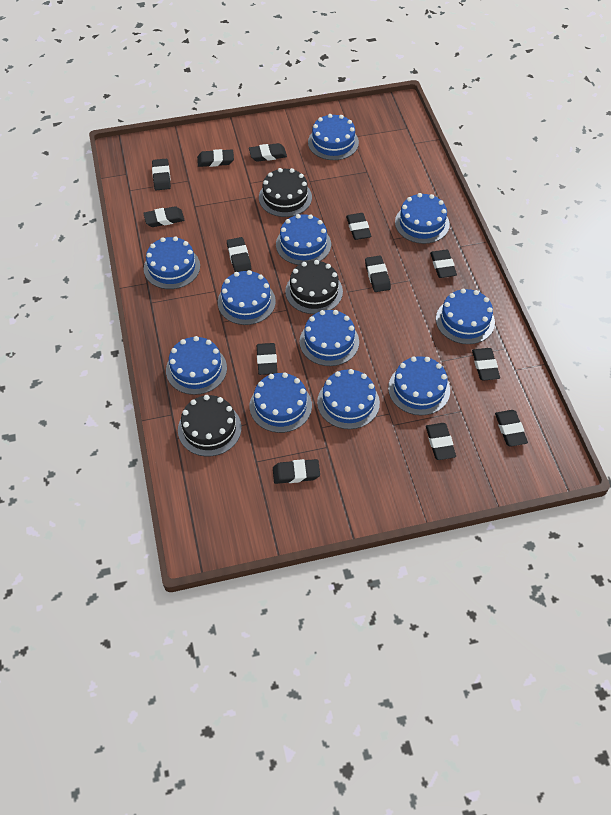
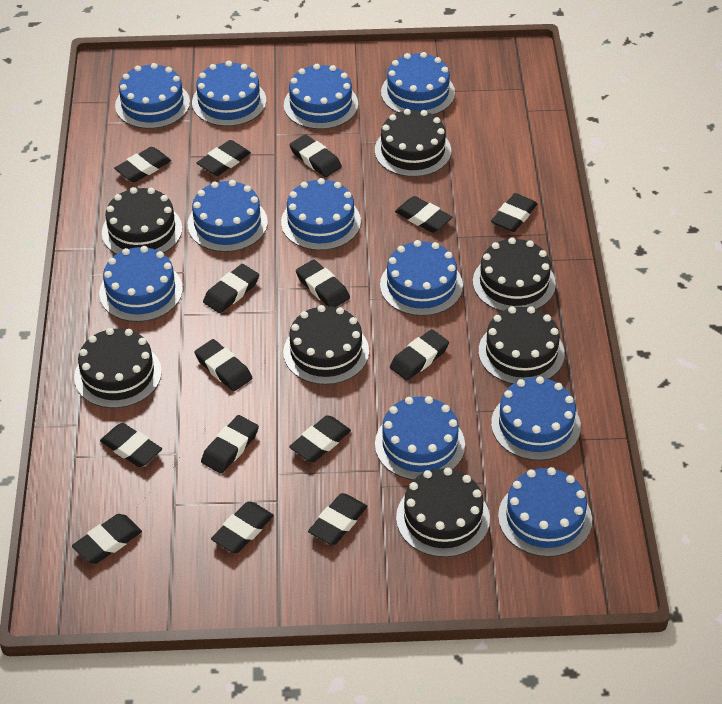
black cake: [178,395,242,456] [259,168,312,217] [285,260,343,314] = 3 -> [74,328,162,408] [102,187,182,254] [283,305,369,385] [375,109,451,177] [396,468,490,557] [473,237,556,311] [479,306,565,384] = 7
black eraser: [143,206,185,227] [152,159,171,190] [197,149,234,167] [227,237,251,272] [249,143,287,162] [257,343,277,375] [273,459,320,484] [346,213,371,240] [365,255,391,292] [426,423,456,460] [430,249,457,278] [472,348,500,381] [495,410,528,446] = 13 -> [72,514,142,564] [100,423,162,467] [114,147,171,182] [194,339,252,391] [197,140,251,176] [201,415,259,474] [203,264,259,313] [211,501,274,553] [289,134,342,177] [289,415,351,462] [296,260,350,307] [308,493,367,545] [390,329,449,380] [395,196,453,233] [491,193,537,232] = 15

